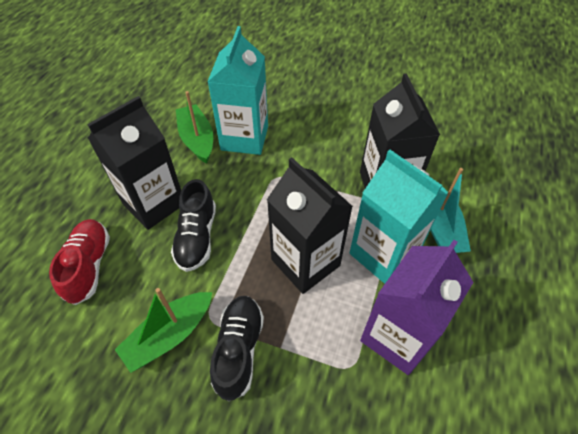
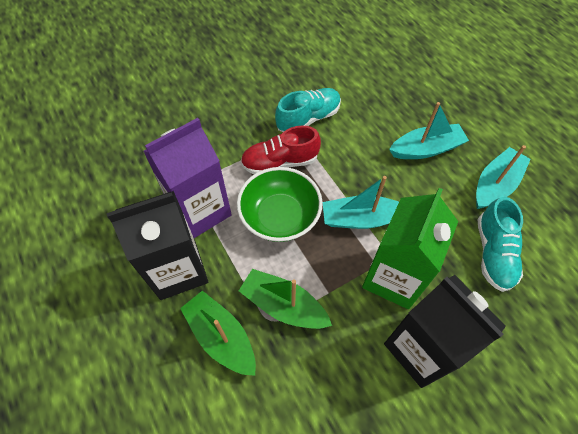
black carton: [87,96,181,230] [267,157,353,294] [360,73,440,188] = 3 -> [107,191,208,300] [384,275,506,388] = 2
black shoe: [171,179,216,272] [210,296,264,401] = 2 -> none = 0
green bowl: none = 0 -> [237,167,323,242] = 1
green carton: none = 0 -> [362,188,458,309] = 1
turquoise boat: [430,168,471,253] = 1 -> [323,176,399,229] [389,102,469,159] [476,145,531,209] = 3
turquoise carton: [208,26,268,155] [350,150,447,284] = 2 -> none = 0
turquoise shoe: none = 0 -> [275,88,341,132] [477,197,523,292] = 2

